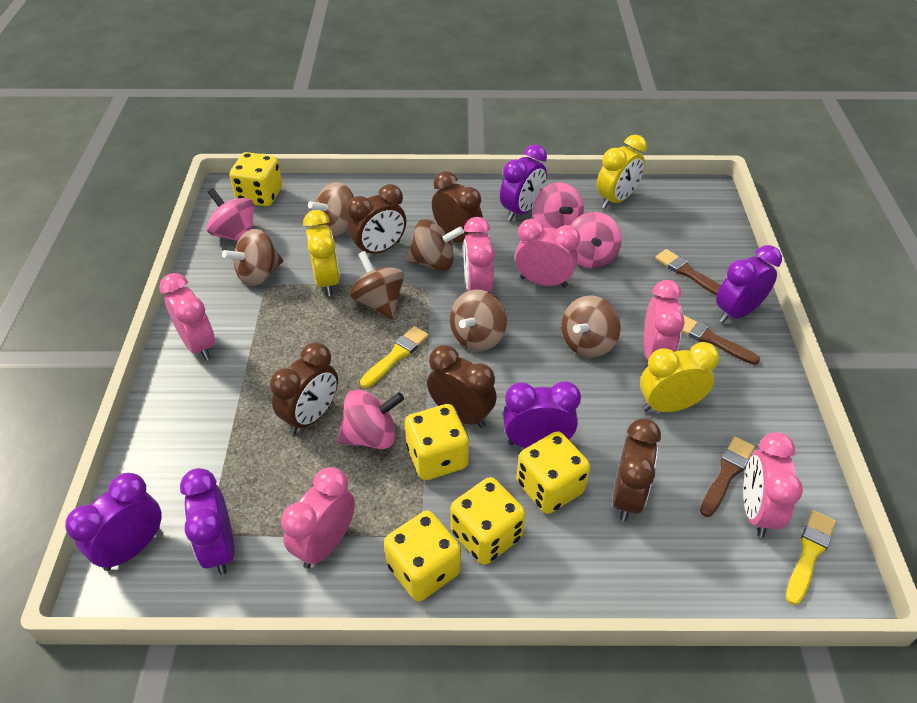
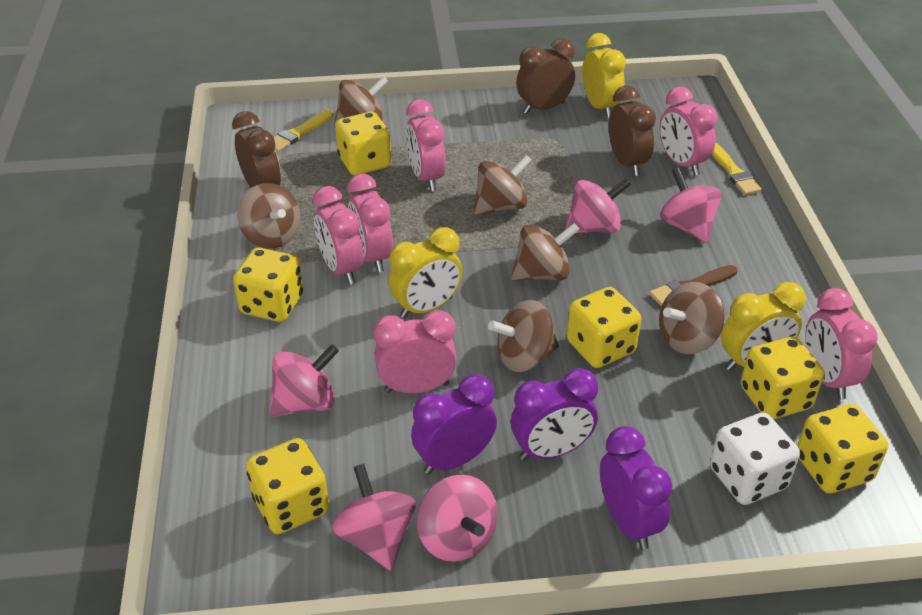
brown brush: [655,249,721,296] [681,315,760,365] [700,437,755,517] = 3 -> [649,265,737,307] = 1
brown clock: [270,342,338,434] [347,184,406,256] [427,345,497,428] [432,171,483,243] [612,418,661,521] = 5 -> [232,111,281,188] [516,38,575,114] [609,86,656,176] = 3
pink spinning top: [207,188,254,242] [337,390,404,449] [533,182,584,229] [570,212,622,268] = 4 -> [269,344,339,417] [332,464,416,571] [417,475,498,562] [565,178,631,233] [660,168,722,243] = 5
purple clock: [65,473,162,571] [180,468,234,575] [500,144,547,221] [503,381,581,448] [716,245,782,323] = 5 -> [411,374,497,474] [511,368,598,461] [600,426,672,550] = 3
white dice: none = 0 -> [710,413,800,505] = 1
yellow dice: [229,152,282,206] [384,511,461,601] [405,404,469,480] [451,477,526,565] [517,431,590,514] = 5 -> [233,248,304,322] [246,438,329,534] [335,112,391,175] [567,287,641,368] [741,337,824,420] [797,404,888,493] = 6

